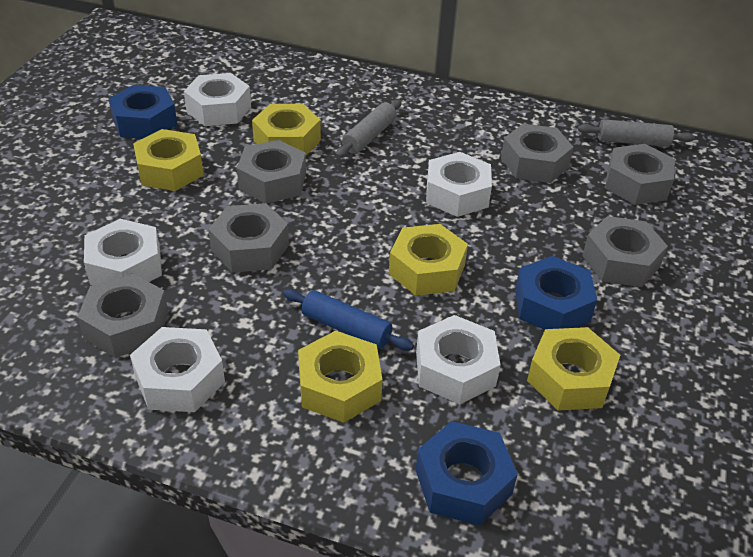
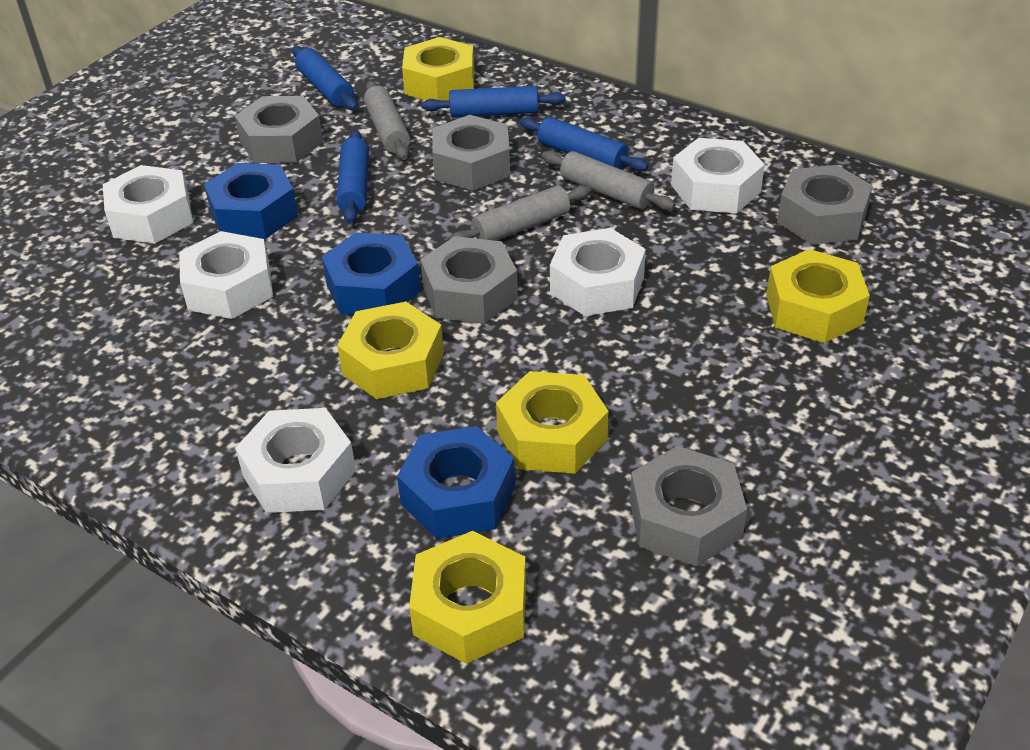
blue rolling pin: [283,289,414,351] = 1 -> [292,46,358,110] [336,130,369,224] [422,86,565,118] [520,117,649,171] = 4
grey nut: [77,273,168,358] [208,203,289,273] [237,140,306,204] [501,124,573,183] [582,216,668,287] [605,144,675,205] = 6 -> [235,96,323,163] [420,236,518,324] [432,115,510,191] [630,446,747,566] [777,165,873,245] = 5
grey rolling pin: [336,100,401,158] [578,119,695,147] = 2 -> [364,81,410,160] [449,185,591,241] [542,151,675,210] = 3

